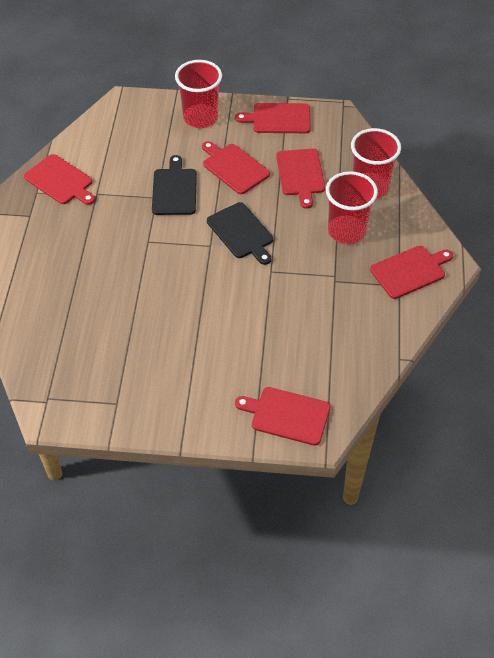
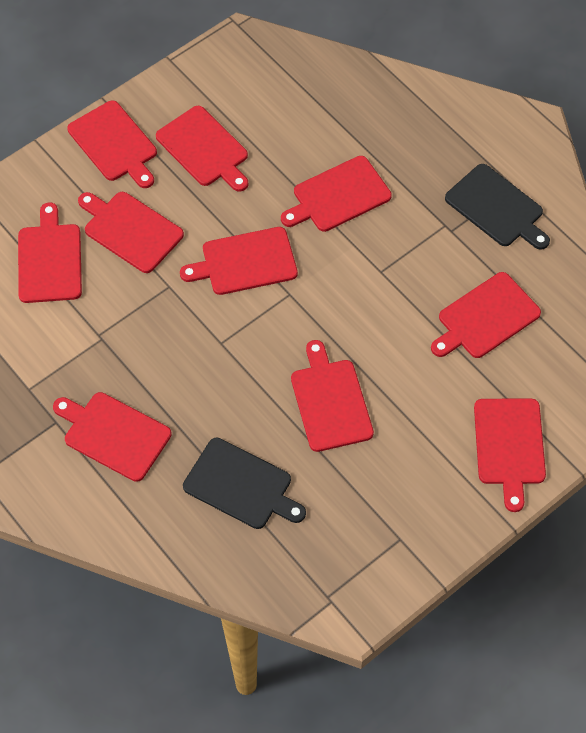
red cup: [175,60,222,128] [326,171,378,244] [351,128,401,199] = 3 -> none = 0
red cutting board: [24,154,95,205] [202,141,270,194] [235,103,311,133] [235,387,330,446] [276,149,325,209] [370,246,453,299] = 6 -> [18,202,82,303] [53,392,172,482] [67,100,157,188] [78,192,184,273] [156,106,248,192] [180,227,298,295] [281,156,392,232] [291,340,374,452] [431,272,541,358] [474,398,546,512] = 10

